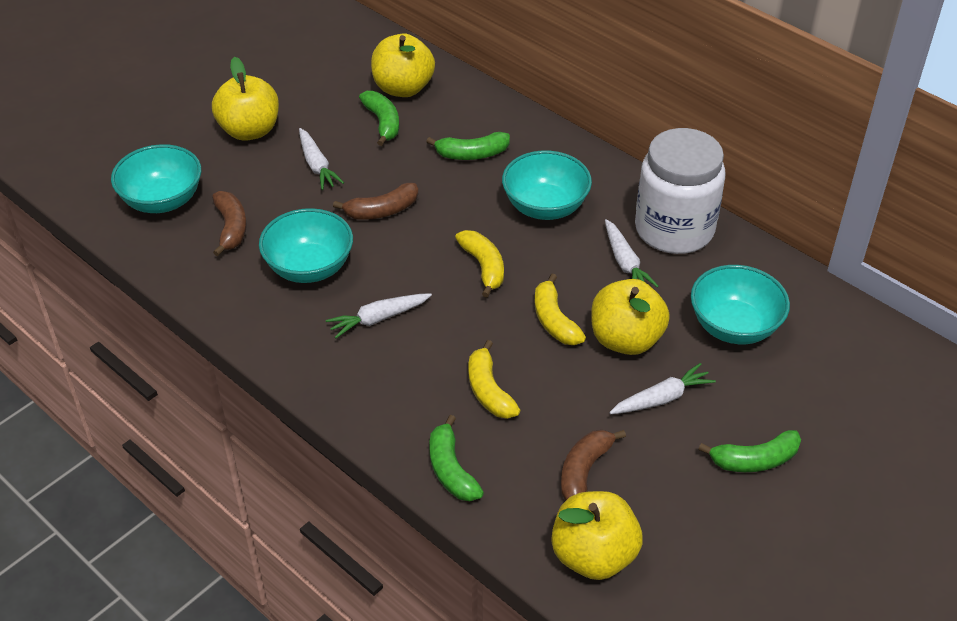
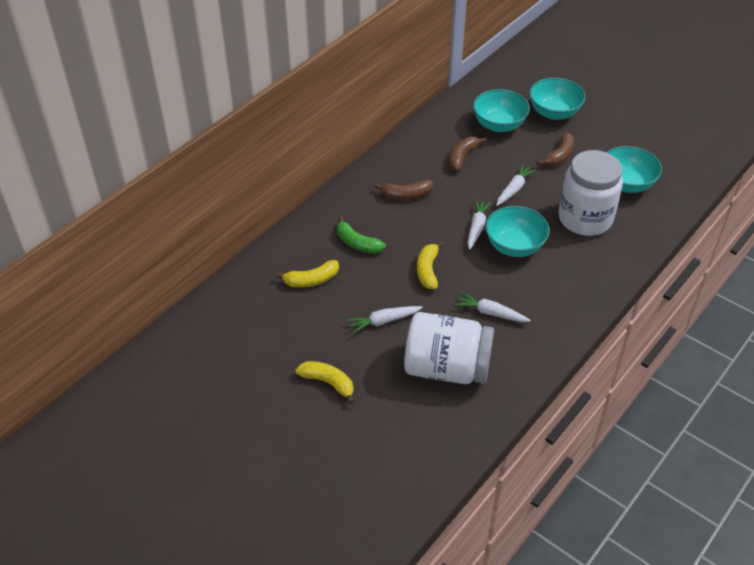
green banana: [359,91,399,146] [426,132,510,160] [429,415,484,501] [698,430,801,472] = 4 -> [337,216,386,254] = 1
white jar: [635,128,726,254] = 1 -> [404,312,494,384] [559,150,623,236] = 2
yellow apple: [212,57,279,141] [371,34,435,97] [551,491,643,580] [591,279,670,355] = 4 -> none = 0

